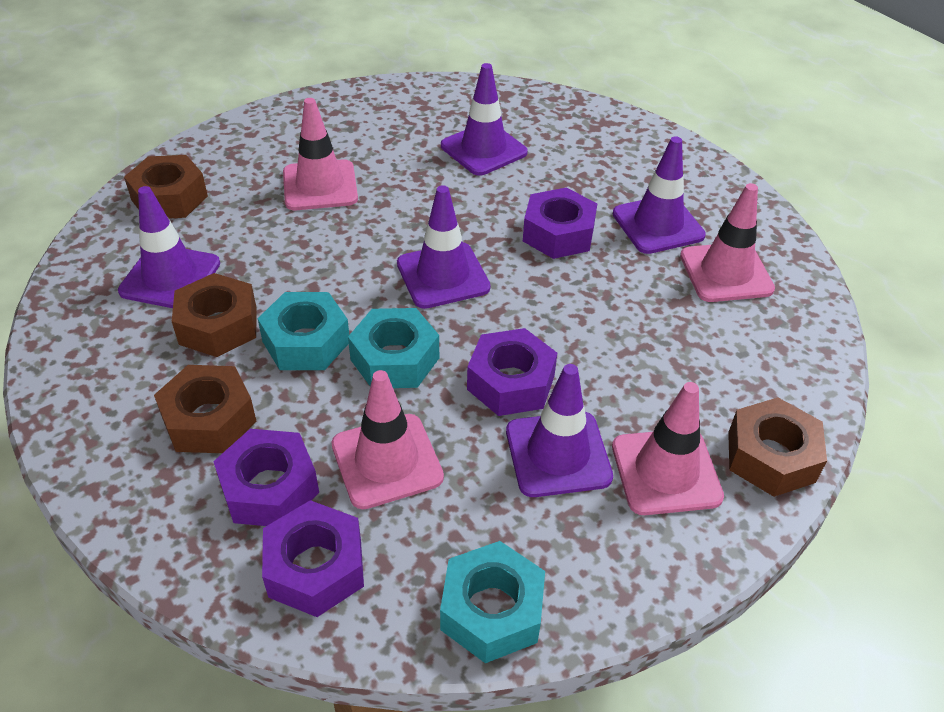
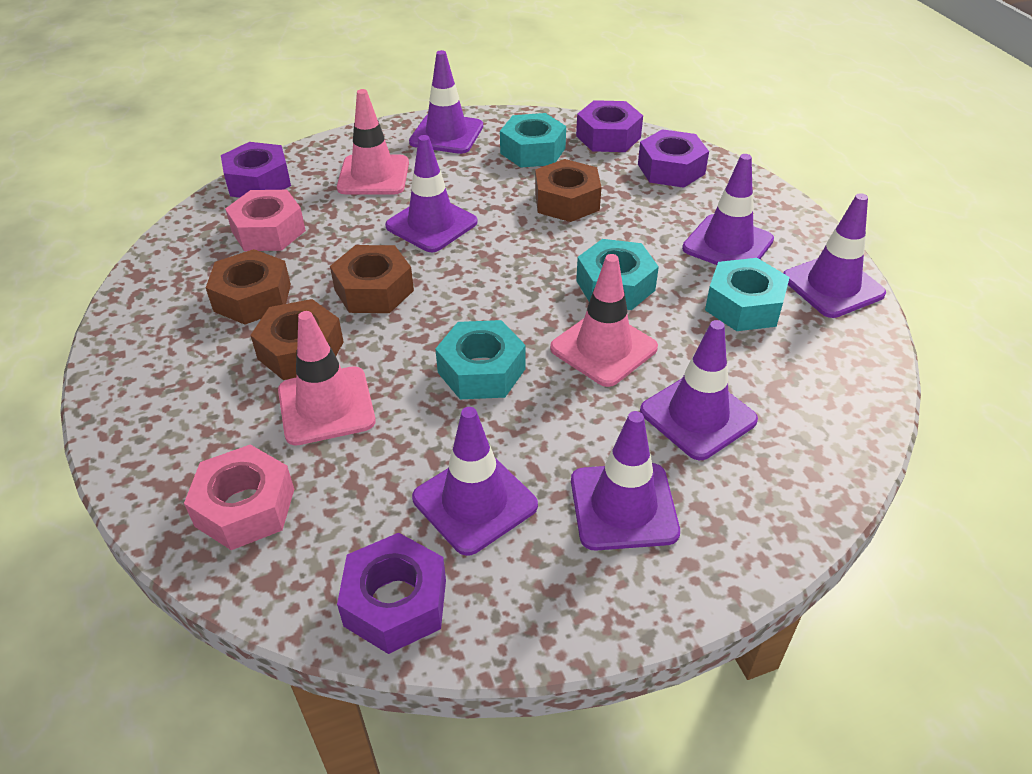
pink nut: none = 0 -> [184,444,294,550] [225,190,306,251] = 2
pink traffic cone: [283,98,358,210] [331,370,444,509] [612,382,724,515] [680,183,775,302] = 4 -> [278,311,376,445] [337,89,409,195] [550,254,658,387] = 3
purple traffic cone: [118,186,220,308] [397,185,491,309] [441,63,528,176] [506,364,613,497] [613,136,706,254] = 5 -> [385,135,478,252] [409,50,483,154] [412,407,538,556] [571,411,680,551] [640,320,758,460] [682,154,774,265] [783,193,886,318] = 7
turquoise nut: [257,292,349,370] [348,308,439,388] [440,541,545,663] = 3 -> [435,320,525,399] [500,113,566,168] [576,239,659,310] [705,258,790,331] = 4

